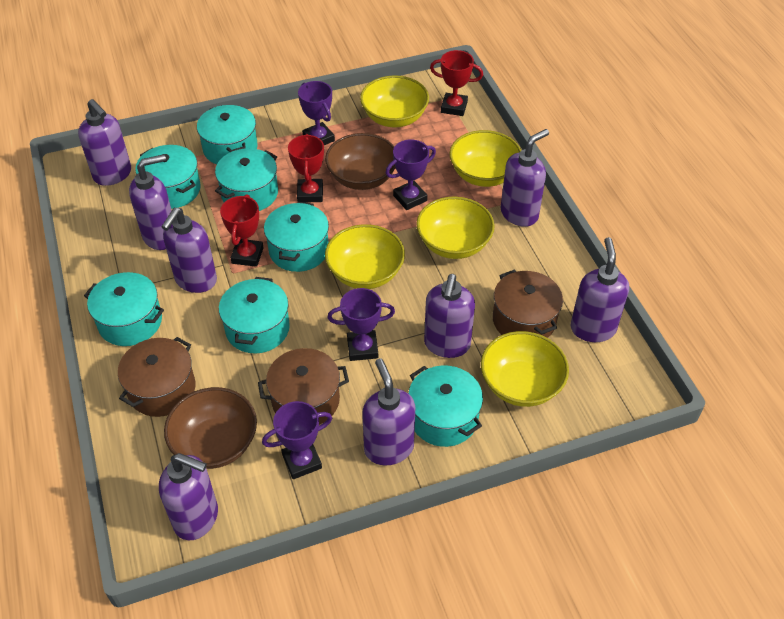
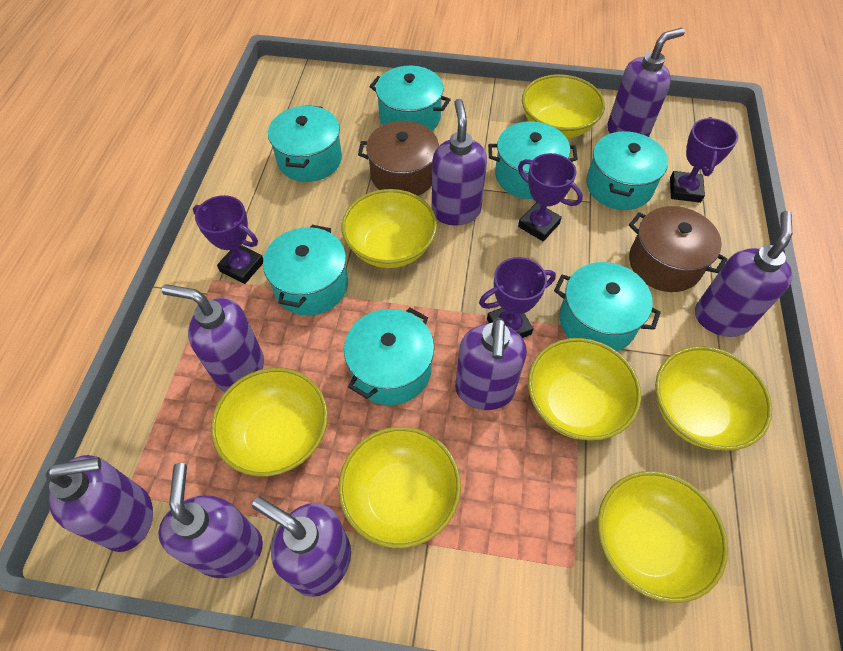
brown bowl: [164,387,257,469] [325,133,396,190] = 2 -> none = 0
brown pot: [118,337,195,417] [258,348,349,425] [493,270,563,338] = 3 -> [358,121,439,196] [629,206,728,292] = 2
red trophy: [220,194,264,267] [288,134,324,203] [430,50,483,116] = 3 -> none = 0
yellow bowl: [325,224,405,289] [360,76,429,127] [416,197,495,259] [449,130,521,187] [481,331,569,407] = 5 -> [211,368,328,476] [338,427,461,548] [342,189,437,268] [522,74,605,138] [528,338,641,441] [598,471,728,603] [655,346,772,451] = 7

